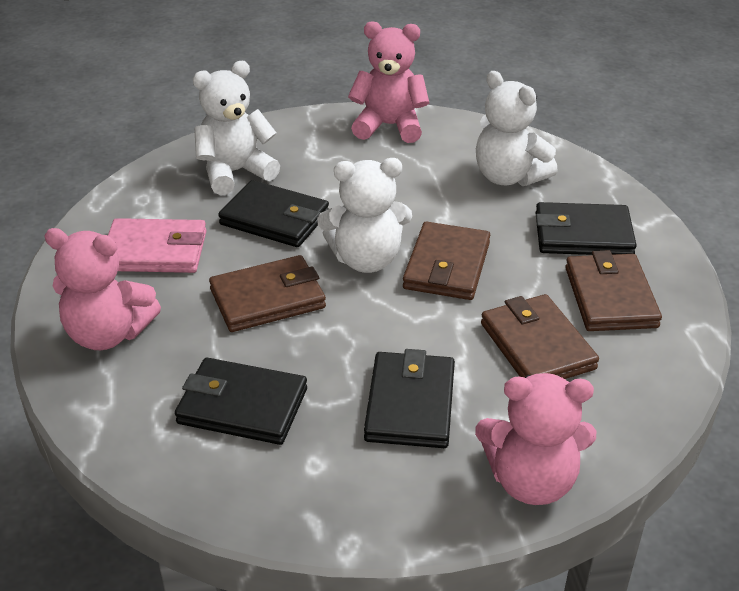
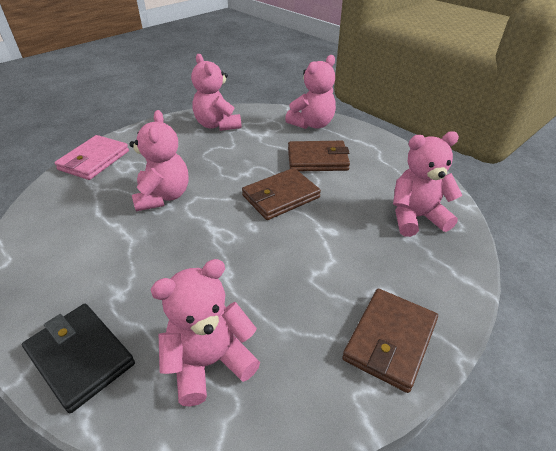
black wallet: [175,358,307,445] [218,180,329,247] [364,349,455,448] [535,202,637,255] = 4 -> [22,304,135,413] = 1
brown wallet: [209,255,326,332] [403,222,490,300] [481,294,599,379] [565,250,662,331] = 4 -> [242,168,321,220] [288,141,350,171] [342,289,438,393] = 3
pink teddy bear: [44,228,161,350] [348,21,429,143] [475,373,596,505] = 3 -> [129,110,189,211] [150,259,260,407] [191,54,242,131] [285,55,336,129] [393,131,462,237] = 5
white teddy bear: [193,61,280,195] [317,158,412,273] [476,71,558,186] = 3 -> none = 0

